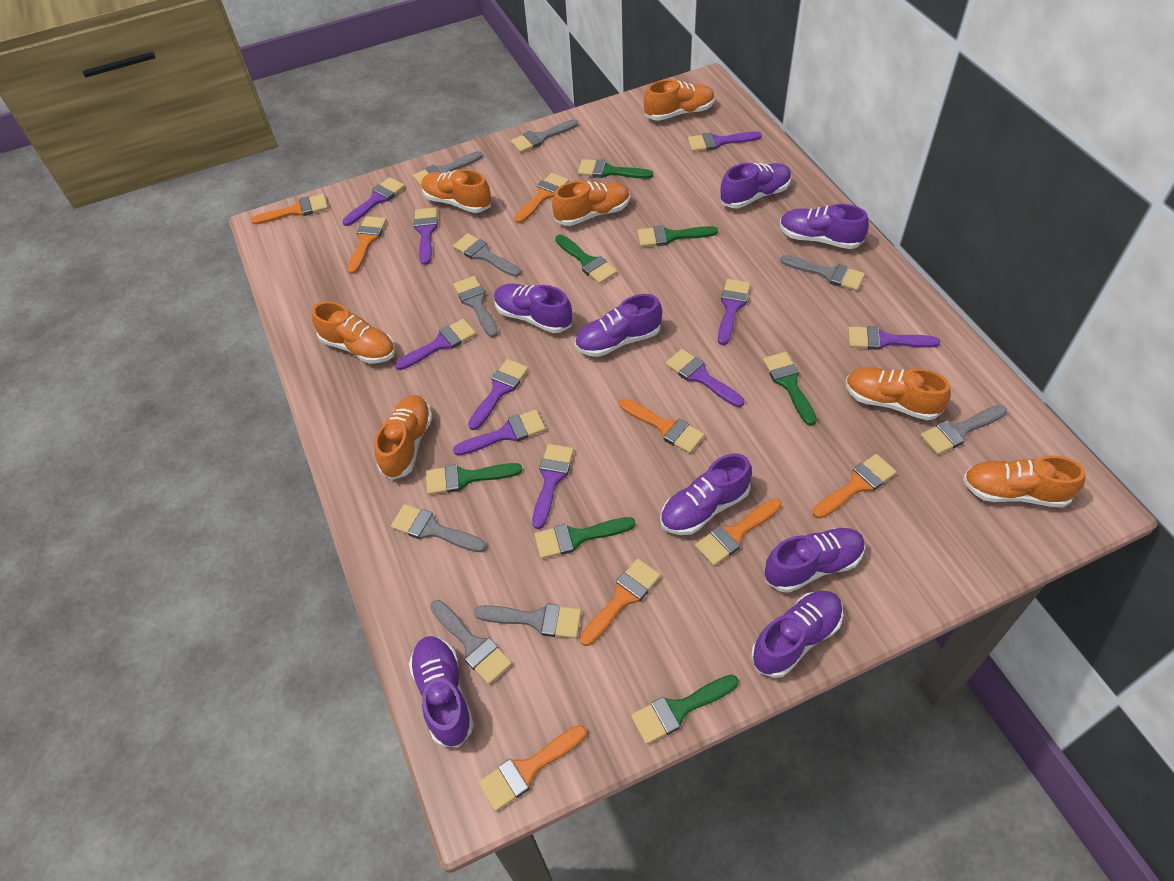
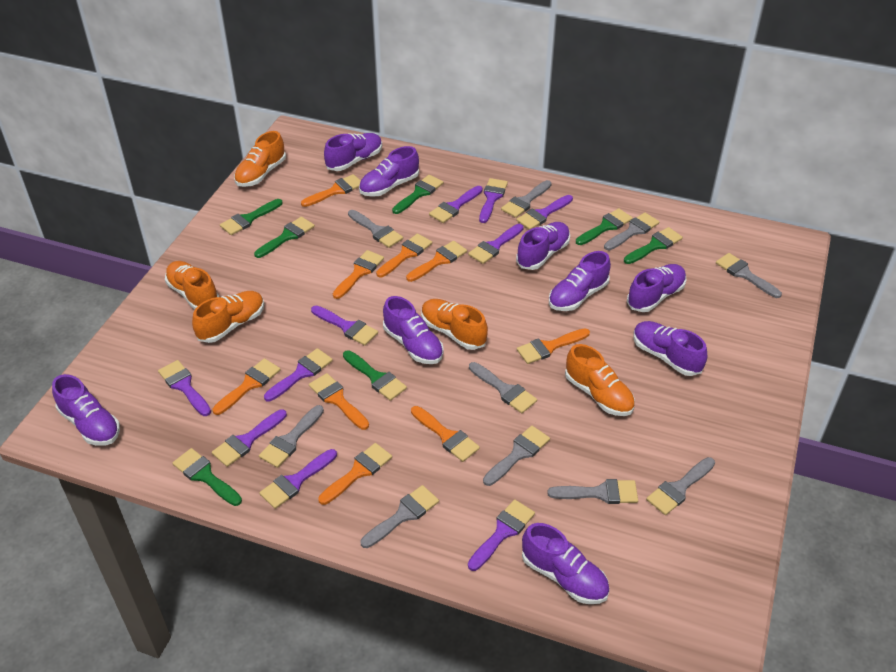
grey brush: [391,504,486,552] [413,151,483,187] [430,600,512,685] [453,233,521,277] [453,276,498,337] [474,604,582,639] [511,119,578,153] [780,255,865,291] [920,405,1007,455] = 9 -> [259,405,324,468] [348,210,403,248] [361,485,439,548] [469,362,537,413] [483,426,550,486] [501,180,552,218] [547,479,638,504] [604,212,659,251] [646,457,715,515] [716,253,782,298] = 10
orange brush: [251,194,328,225] [347,216,387,274] [478,725,587,811] [515,173,569,223] [580,559,661,646] [619,398,705,454] [695,498,782,566] [813,454,897,519] = 8 -> [213,358,281,415] [301,174,361,207] [309,373,369,430] [318,443,392,505] [333,250,384,299] [376,234,432,277] [406,241,467,282] [411,406,480,462] [517,328,590,364] = 9
orange shoe: [312,301,395,364] [375,395,433,480] [421,169,491,213] [552,181,630,226] [644,79,715,121] [846,367,951,420] [963,456,1086,508] = 7 -> [165,261,219,310] [192,291,264,343] [234,131,286,187] [421,299,488,350] [565,344,635,416] = 5
purple shoe: [409,636,474,747] [494,284,572,333] [575,294,662,357] [660,453,752,535] [720,163,792,208] [751,591,843,678] [765,528,865,593] [780,204,869,249] = 8 -> [52,374,120,446] [324,133,382,171] [359,146,419,197] [383,296,444,364] [516,222,570,270] [522,523,609,604] [549,251,611,311] [627,264,687,312] [633,321,707,376] = 9

